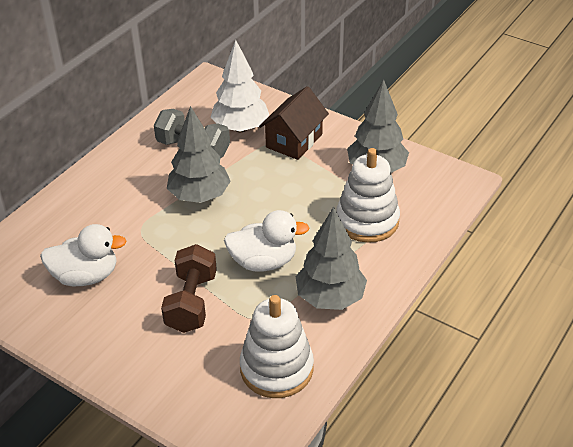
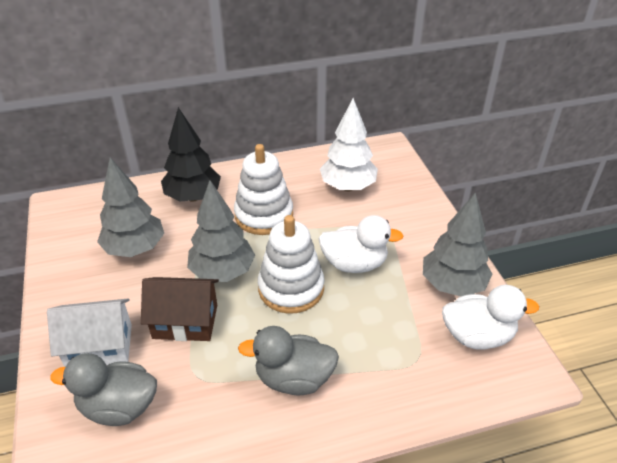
black tree: none = 0 -> [161,107,221,202] = 1
brown dumbbell: [161,244,217,333] = 1 -> none = 0
grey duck: none = 0 -> [50,353,157,426] [238,326,339,395] = 2
grey dumbbell: [154,109,230,158] = 1 -> none = 0
white house: none = 0 -> [47,298,132,367] = 1

